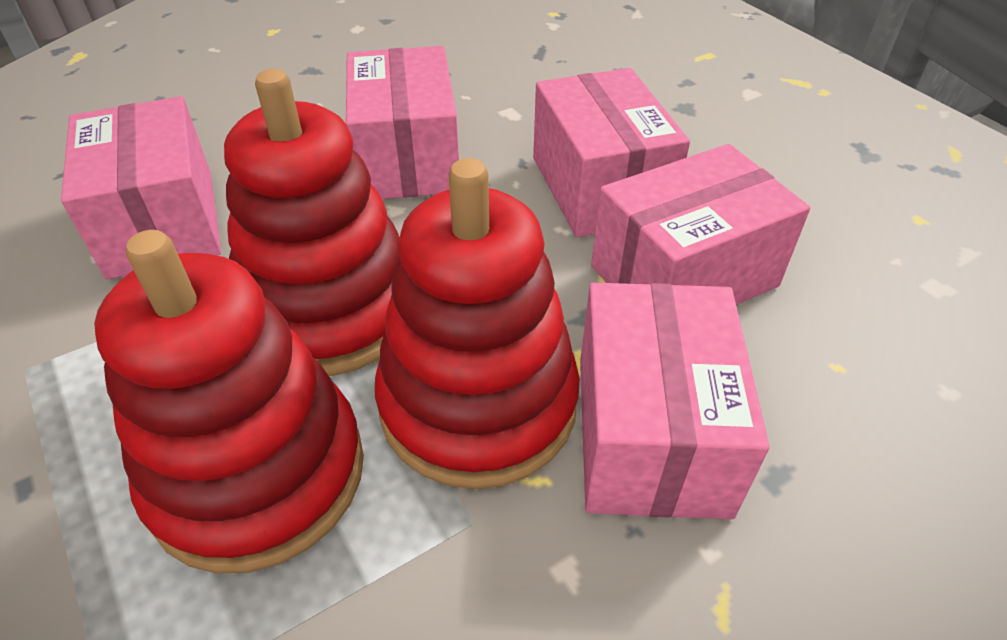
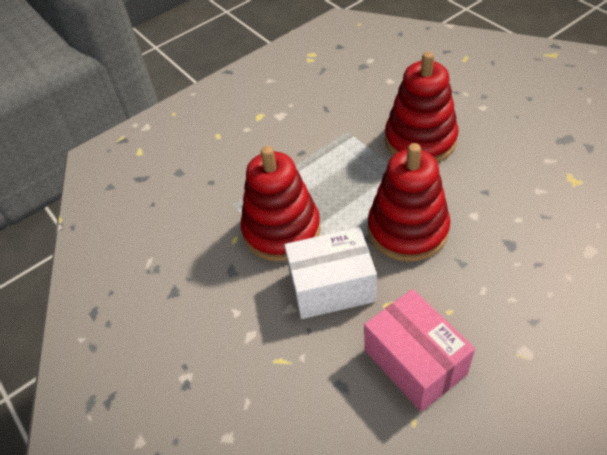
pink box: [61,96,221,279] [346,46,459,199] [533,68,690,237] [580,283,770,519] [591,144,810,305] = 5 -> [364,289,475,412] = 1
white box: none = 0 -> [284,227,377,319] = 1

